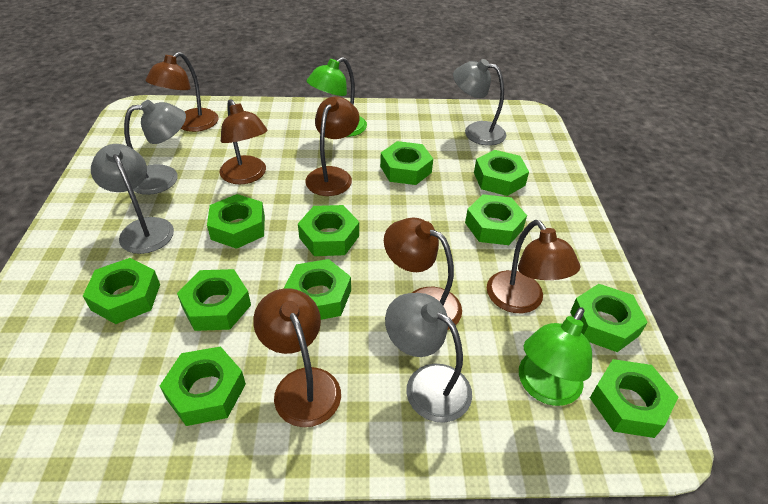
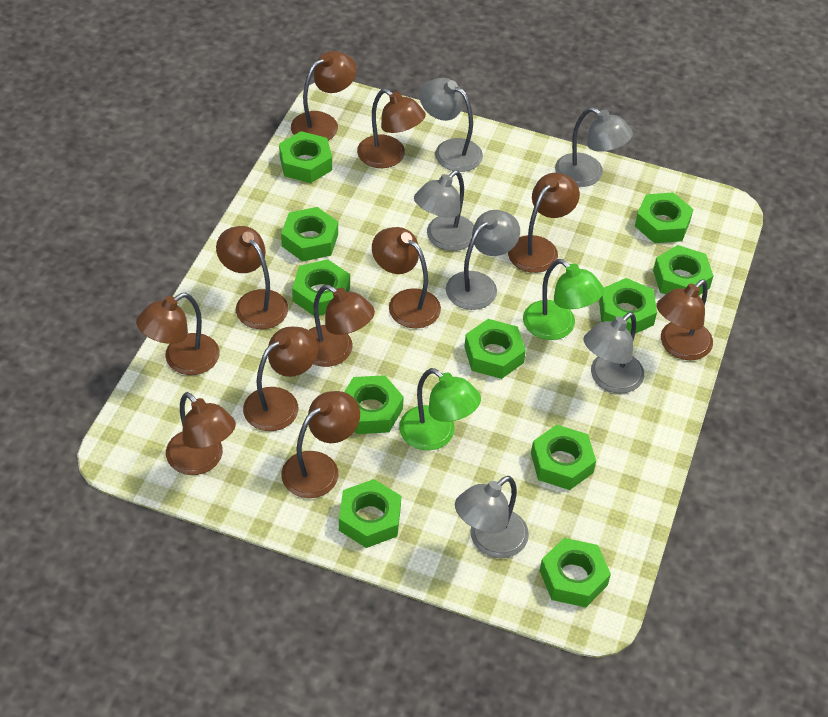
brown lamp: [145,52,219,132] [220,99,268,185] [253,288,341,427] [305,96,359,196] [384,218,462,330] [487,220,580,313] = 6 -> [136,293,220,375] [166,392,236,475] [216,226,288,329] [243,326,318,431] [281,391,360,498] [291,51,357,141] [309,285,375,367] [357,89,426,168] [372,227,441,329] [508,173,580,273] [656,279,713,360] = 11
grey lamp: [91,144,174,254] [124,100,186,195] [385,293,472,423] [453,59,506,146] = 4 -> [414,170,474,251] [419,78,483,172] [446,210,520,310] [455,476,529,558] [555,107,633,187] [584,312,644,394] = 6

